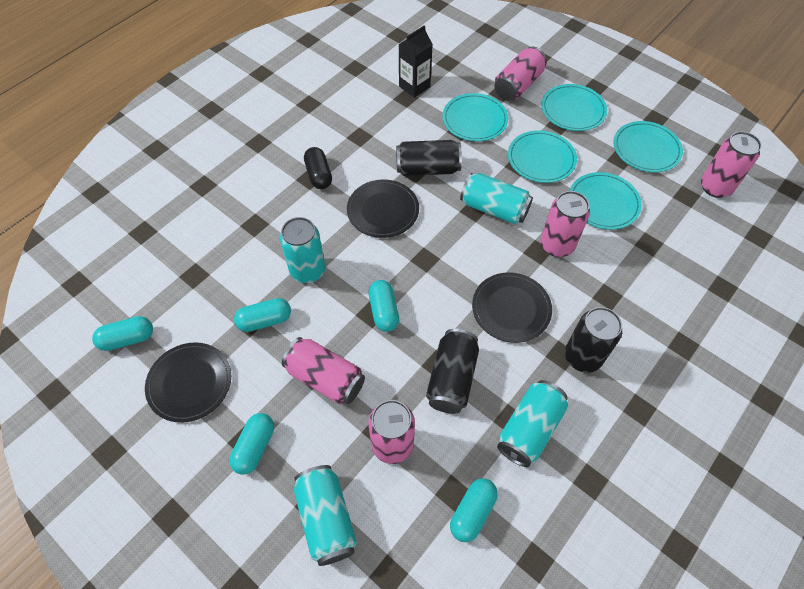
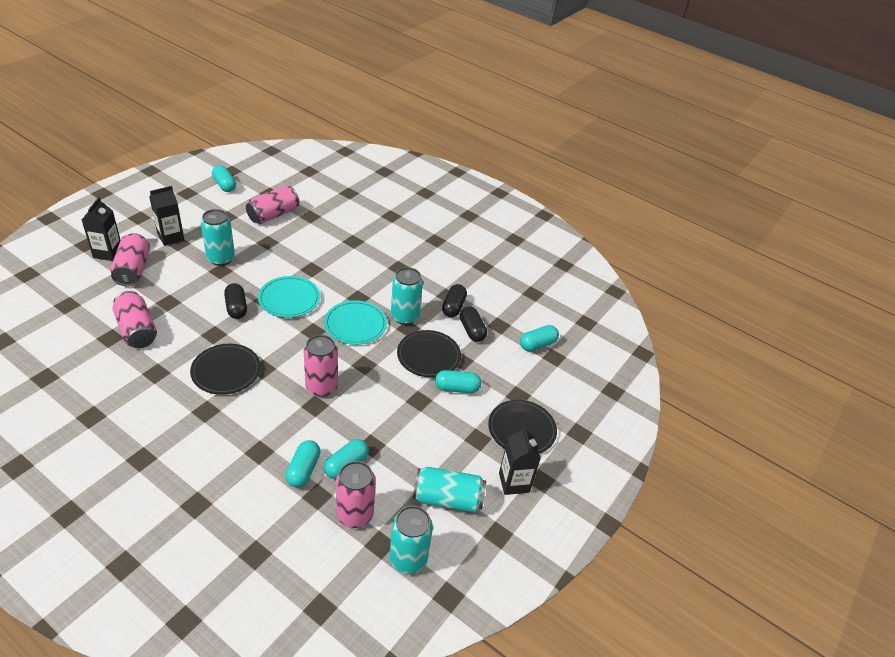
black can: [396,140,462,176] [426,329,479,414] [565,307,622,373] = 3 -> none = 0
black capsule: [304,147,332,189] = 1 -> [224,283,247,319] [442,284,467,318] [460,306,487,342] = 3
black carton: [399,25,433,98] = 1 -> [82,197,120,261] [149,186,184,246] [499,426,541,495] = 3
turquoise plate: [442,93,508,141] [508,130,577,183] [541,84,607,131] [570,172,642,230] [614,121,683,172] = 5 -> [258,276,320,318] [324,300,387,345] = 2

